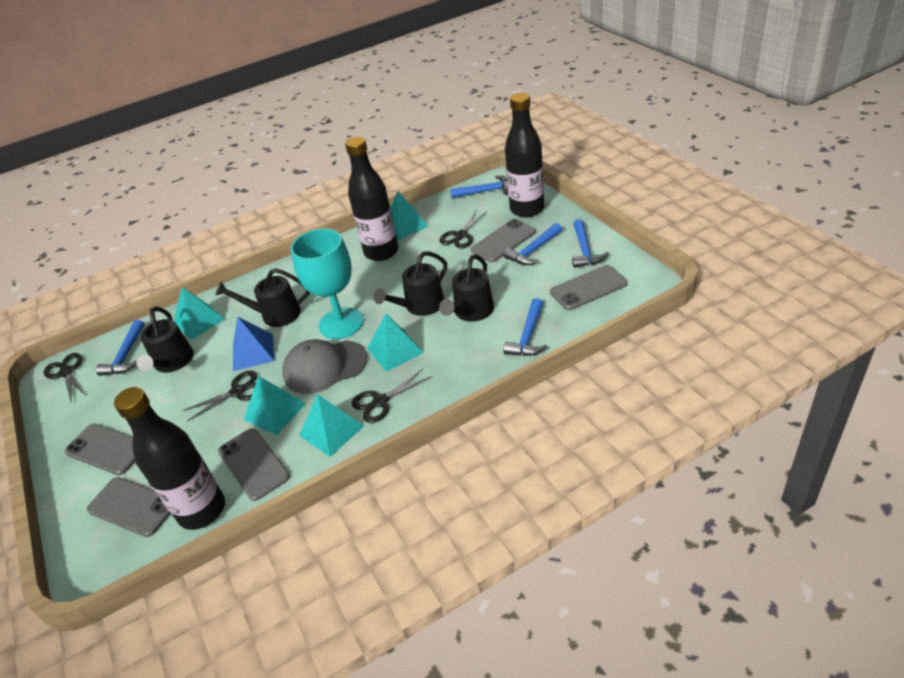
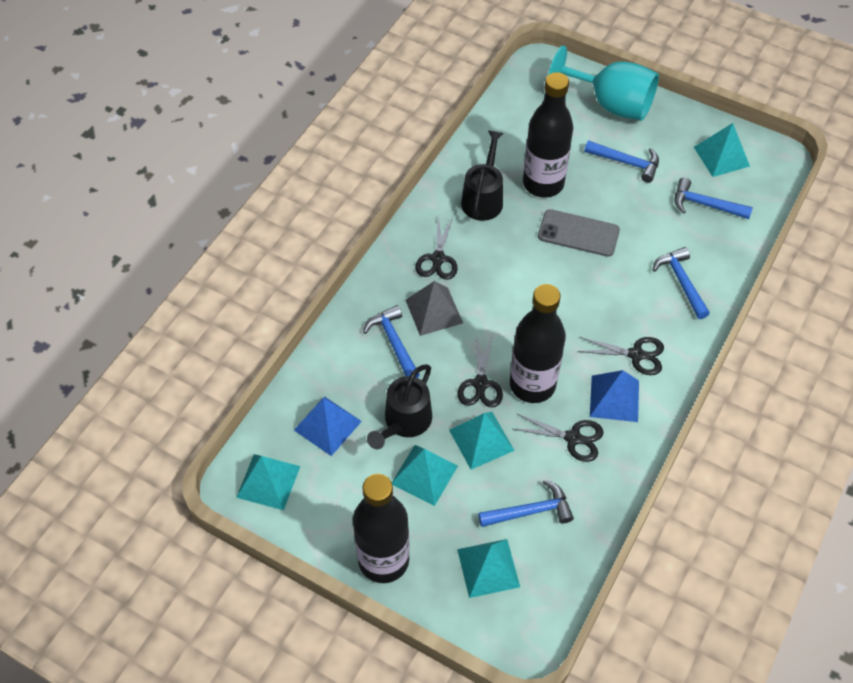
black watering can: [136,307,193,373] [215,268,310,327] [374,251,447,316] [439,254,494,322] = 4 -> [367,364,432,449] [461,130,504,221] = 2
blue pyramid: [233,317,274,371] = 1 -> [294,396,362,456] [590,370,639,422] = 2
grey cap: [282,339,367,394] = 1 -> none = 0
grey phone: [65,424,135,475] [87,477,171,537] [218,428,290,501] [471,219,536,262] [550,265,628,310] = 5 -> [538,209,620,257] = 1
grey pyramid: none = 0 -> [406,281,463,336] = 1

